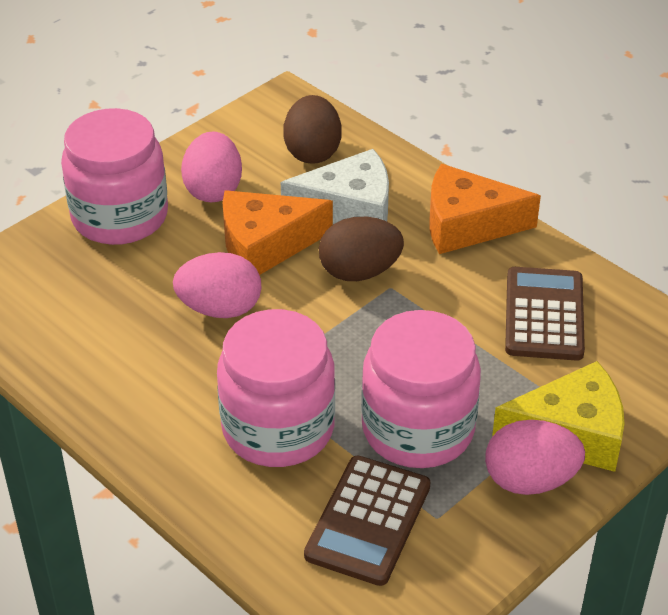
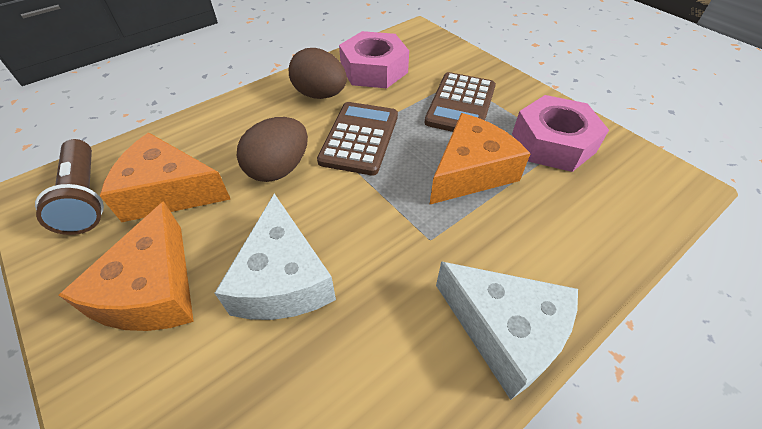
brown flashlight: none = 0 -> [35,139,104,235] = 1
orange cheese: [223,190,333,275] [430,164,541,254] = 2 -> [58,201,194,331] [100,133,230,222] [429,113,531,205] = 3
pink egg: [173,252,262,318] [181,131,242,202] [485,420,585,495] = 3 -> none = 0
pink jar: [61,108,168,245] [217,309,335,467] [361,310,481,468] = 3 -> none = 0
pink nut: none = 0 -> [339,31,409,88] [512,95,609,172] = 2
white cheese: [281,149,389,224] = 1 -> [215,194,336,320] [436,261,578,400] = 2
yellow cheese: [492,361,624,472] = 1 -> none = 0

